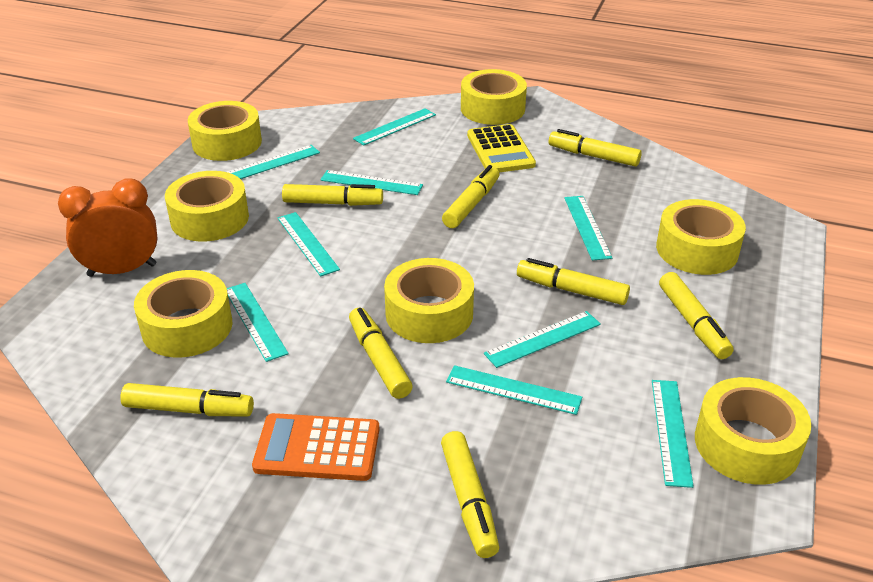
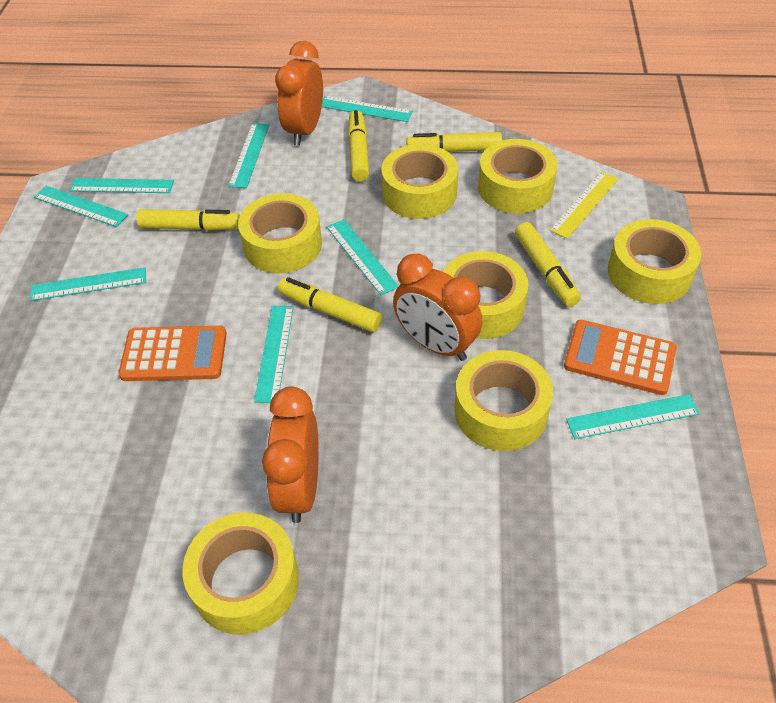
orange calculator: [252,413,380,481] = 1 -> [119,326,227,381] [564,320,677,395] = 2
orange clock: [58,178,157,277] = 1 -> [262,386,319,523] [275,41,323,146] [393,254,482,361] = 3
turquoise ruler: [227,145,320,179] [227,283,289,362] [277,212,340,276] [320,170,423,195] [353,108,436,146] [446,365,582,415] [484,311,601,368] [564,196,612,260] [652,380,694,488] = 9 -> [30,267,146,301] [34,186,128,227] [69,178,174,193] [228,123,269,188] [254,306,294,403] [322,96,413,122] [327,219,399,295] [566,394,700,439] = 8
yellow calculator: [467,124,536,172] = 1 -> none = 0
yellow marker: [120,383,254,417] [282,184,383,206] [349,308,413,399] [441,431,499,558] [442,165,499,228] [517,258,630,305] [549,129,642,167] [659,272,734,359] = 8 -> [136,209,240,231] [278,277,382,332] [348,110,369,182] [406,132,502,152] [515,222,581,307] = 5
yellow ruler: none = 0 -> [550,171,619,239] = 1

